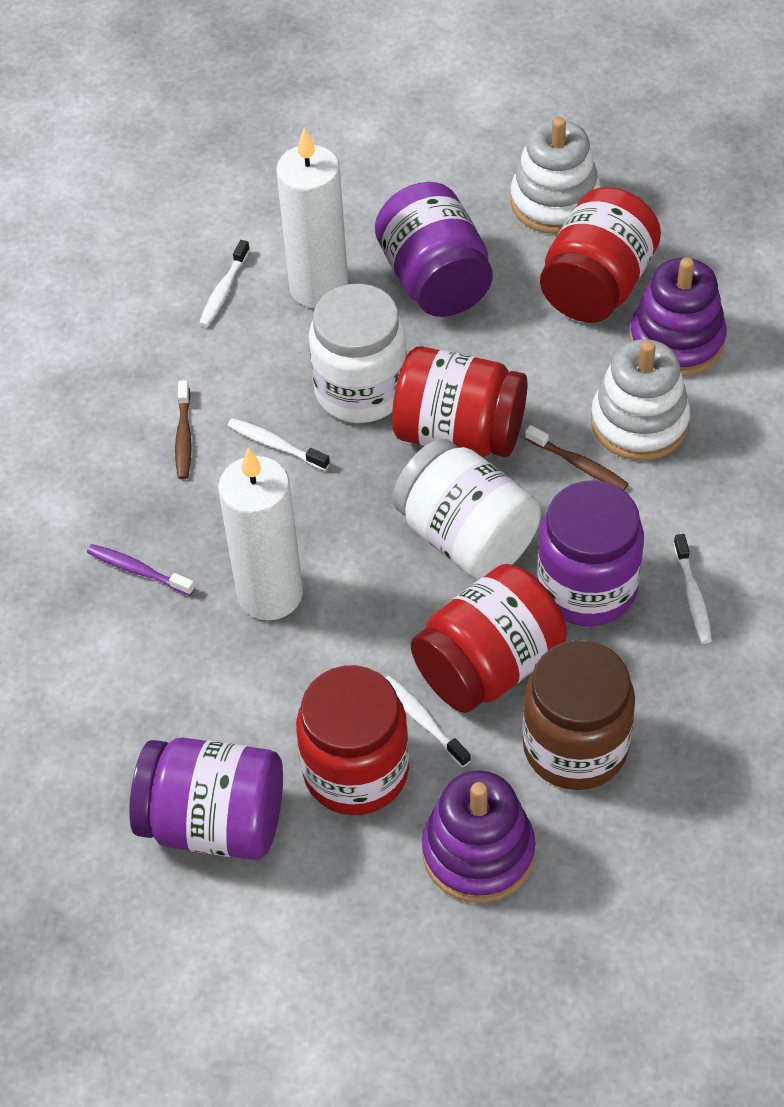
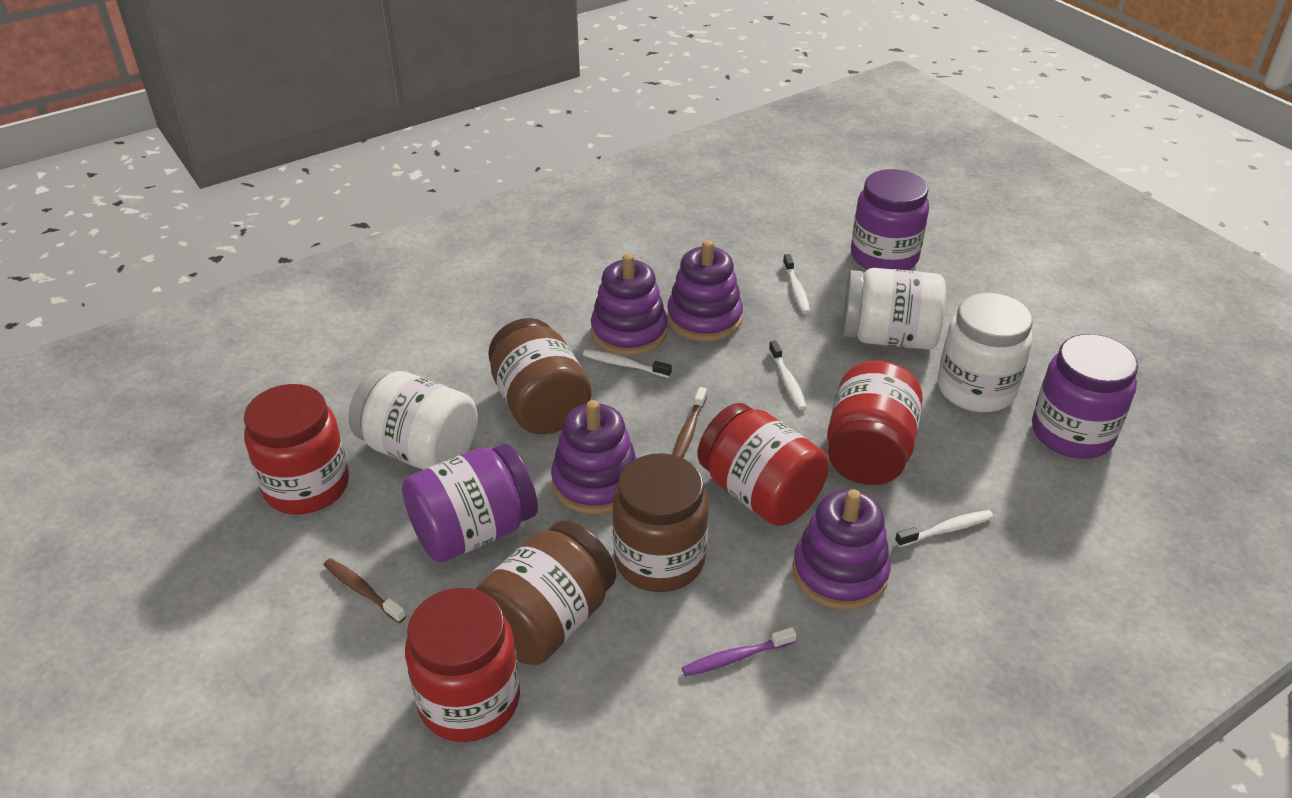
brown jar: [522,640,635,790] = 1 -> [475,521,616,665] [488,318,592,434] [612,453,709,592] = 3
purple stacking toy: [422,770,535,903] [629,257,726,376] = 2 -> [551,400,637,514] [591,253,667,356] [667,240,743,342] [793,489,891,610] = 4
white candle: [218,447,303,620] [276,128,348,308] = 2 -> none = 0
white jar: [309,284,407,423] [392,439,541,580] = 2 -> [349,369,478,470] [842,268,946,350] [938,293,1033,412] = 3
white stacking toy: [510,117,601,234] [591,339,690,460] = 2 -> none = 0

